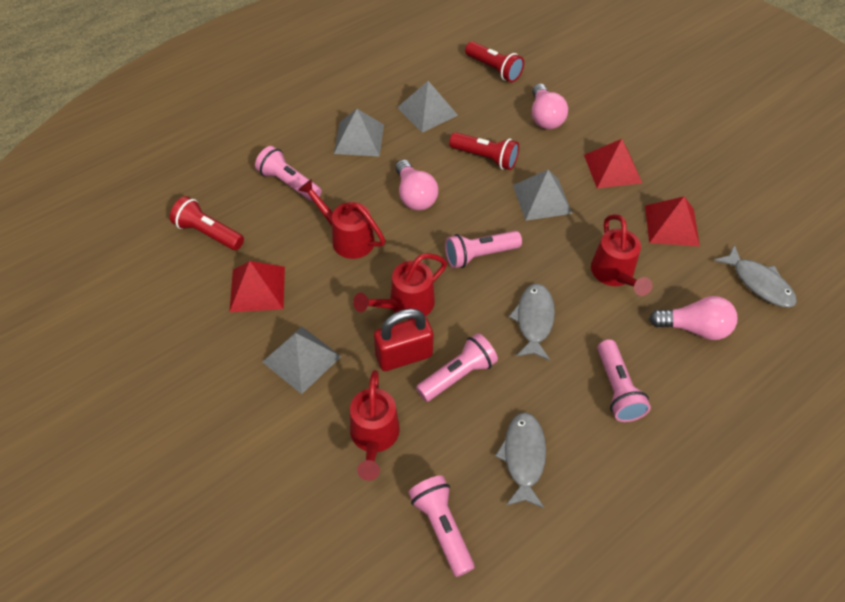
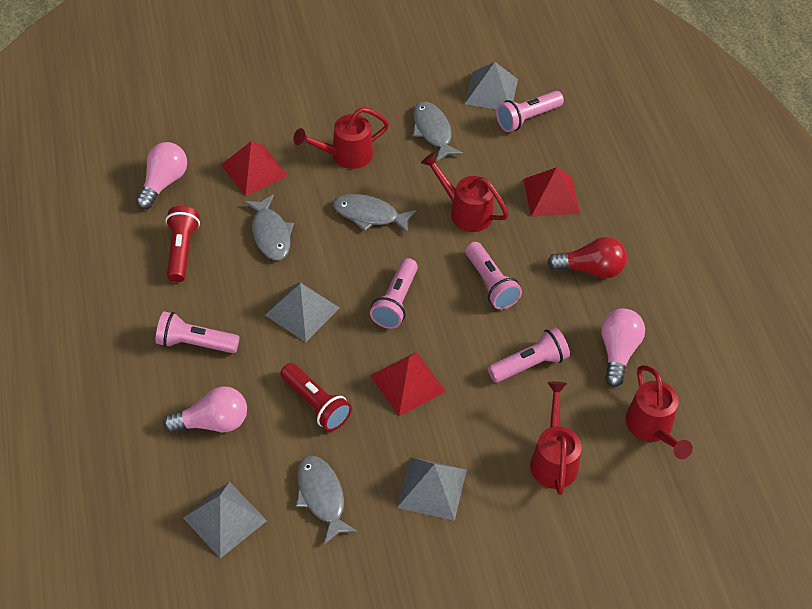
grey fish: [495,412,546,508] [509,284,555,361] [714,245,797,307] = 3 -> [244,194,294,260] [296,455,358,545] [333,194,417,234] [413,102,463,162] = 4
red flashlight: [170,196,244,250] [449,132,519,170] [465,41,524,82] = 3 -> [166,206,200,282] [280,363,352,431] = 2
red light bulb: none = 0 -> [547,237,627,279] = 1
red padlock: [374,309,434,371] = 1 -> none = 0

